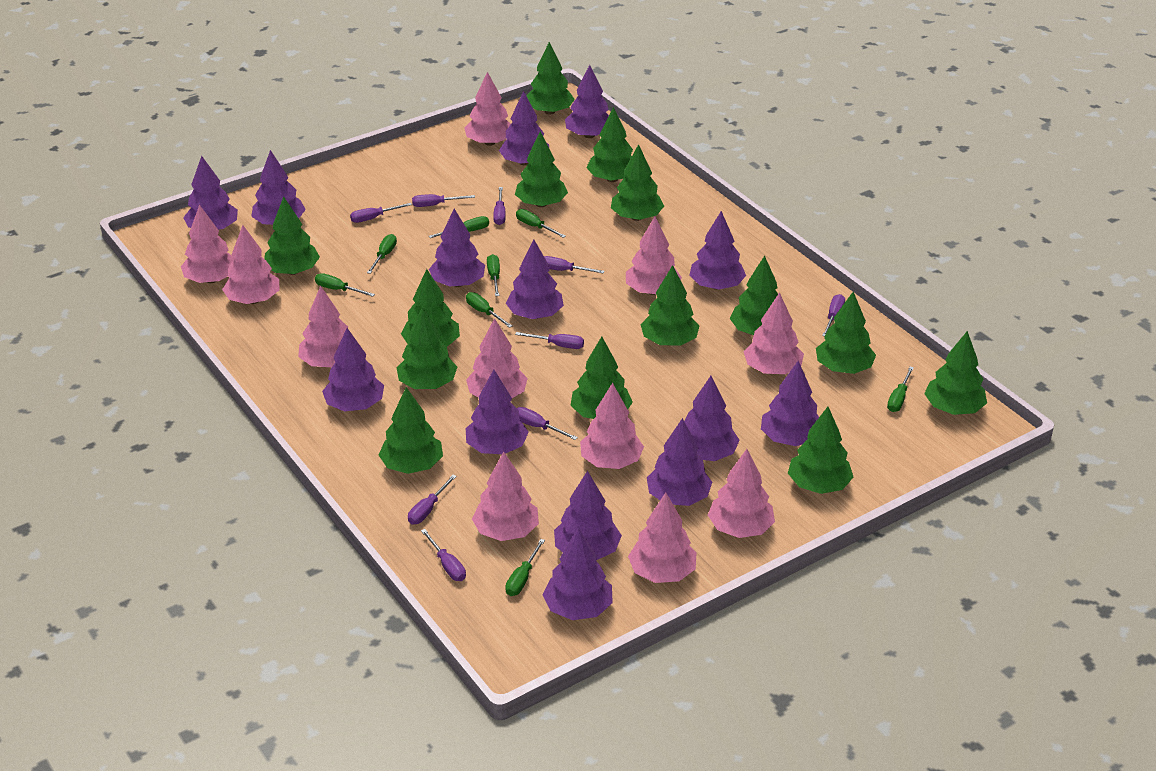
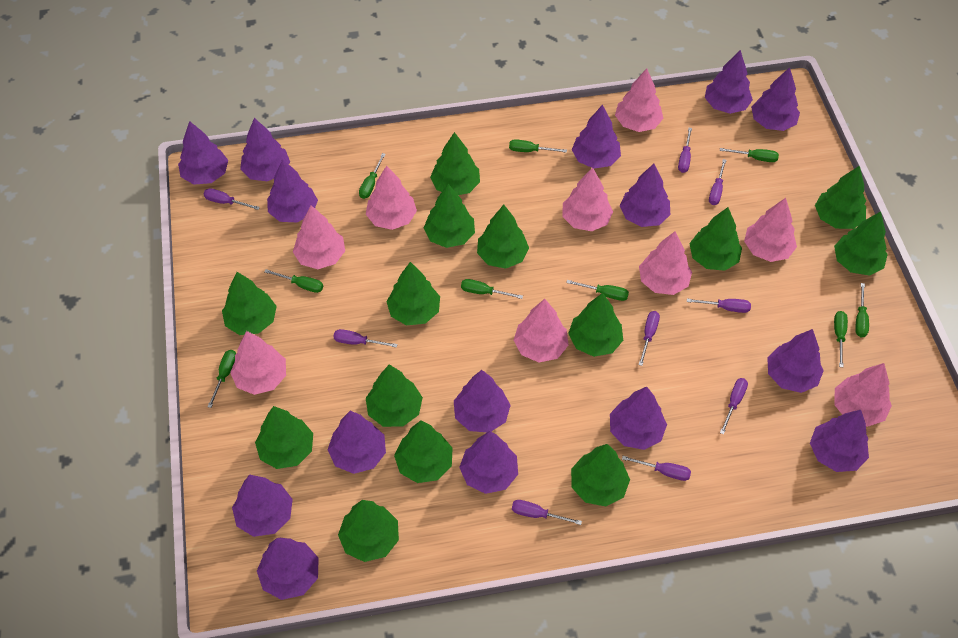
green screwdriver: [315,273,375,297] [367,234,397,274] [429,216,489,238] [466,292,512,328] [487,254,500,296] [505,539,545,596] [516,209,566,238] [887,367,914,412] = 8 -> [207,350,236,408] [264,269,323,293] [359,153,386,199] [461,279,523,299] [509,139,567,153] [566,280,629,301] [720,148,779,162] [834,311,848,367] [855,283,869,337] = 9
pink tree: [181,205,234,283] [222,225,280,304] [298,286,348,367] [464,72,511,146] [466,318,528,398] [472,452,539,541] [580,383,644,469] [626,216,682,295] [628,493,697,583] [708,449,775,538] [744,292,804,374] = 11 -> [230,331,286,395] [293,205,345,269] [366,166,417,230] [514,299,569,363] [562,167,613,231] [615,68,663,132] [639,231,692,295] [744,198,797,262] [834,363,892,427] = 9
purple tree: [183,156,238,230] [251,150,306,225] [322,328,384,411] [429,209,485,287] [465,370,529,454] [499,91,549,166] [506,240,564,319] [543,527,613,620] [554,471,622,560] [565,65,609,138] [647,418,712,506] [684,376,740,461] [689,211,746,290] [761,361,819,446] = 14 -> [178,121,228,185] [232,474,293,537] [240,118,290,181] [257,538,319,600] [267,159,318,223] [328,411,386,474] [454,370,511,432] [459,431,518,494] [572,104,621,168] [610,387,667,450] [620,164,670,227] [705,50,753,114] [751,67,800,131] [767,329,824,393] [810,410,869,472] = 15

